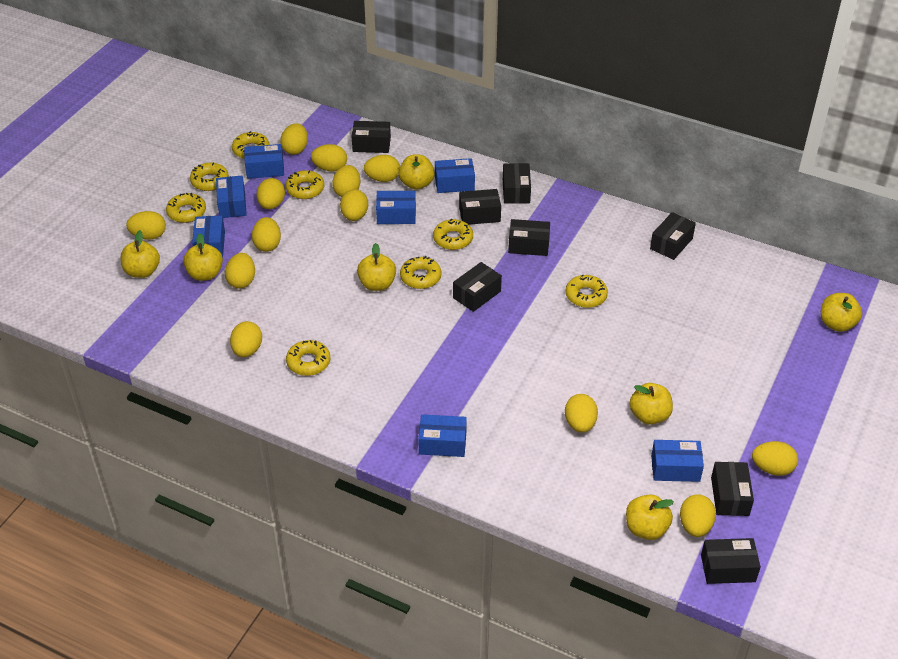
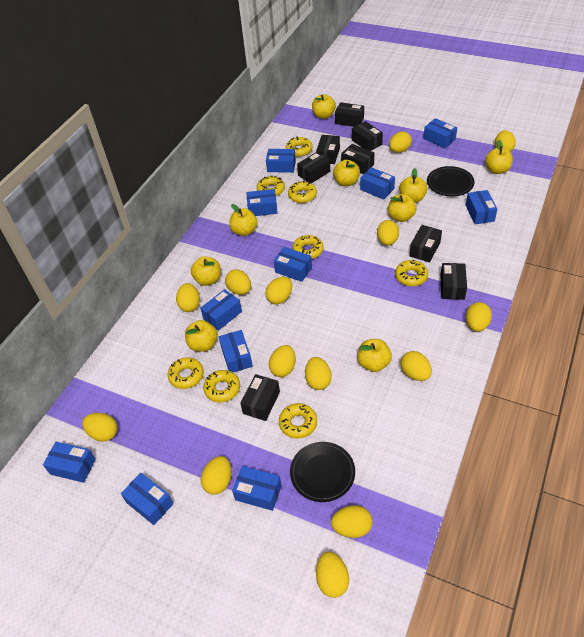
black plate: none = 0 -> [290,442,355,502] [427,166,474,196] = 2
blue box: [192,216,225,258] [216,176,247,218] [244,144,284,179] [376,191,416,224] [418,414,467,457] [435,158,475,193] [651,440,704,482] = 7 -> [43,442,96,483] [121,473,173,525] [200,289,242,331] [219,330,253,372] [232,466,282,511] [246,189,278,216] [266,149,296,173] [274,247,312,282] [360,167,395,200] [423,118,457,148] [466,190,497,224] = 11
yellow apple: [121,230,160,278] [183,233,223,281] [357,243,396,291] [398,154,435,190] [626,494,674,540] [629,383,673,425] [821,293,862,332] = 7 -> [185,320,218,352] [191,256,221,286] [229,204,258,236] [312,94,336,119] [333,160,360,186] [357,339,392,372] [388,194,417,222] [399,168,427,203] [485,140,513,174] = 9
yellow egg: [126,211,166,240] [225,253,255,289] [230,321,262,357] [252,217,281,252] [257,178,285,209] [280,123,308,155] [311,144,347,172] [332,165,360,197] [340,189,368,221] [364,155,400,182] [565,394,598,433] [680,494,716,537] [752,441,798,476] = 13 -> [82,413,118,442] [176,283,200,312] [201,456,231,495] [225,269,251,295] [265,277,292,304] [269,345,296,377] [305,357,331,390] [316,552,349,598] [331,505,372,538] [377,220,399,246] [389,131,412,153] [400,351,432,381] [466,302,492,332] [495,130,516,152] = 14

